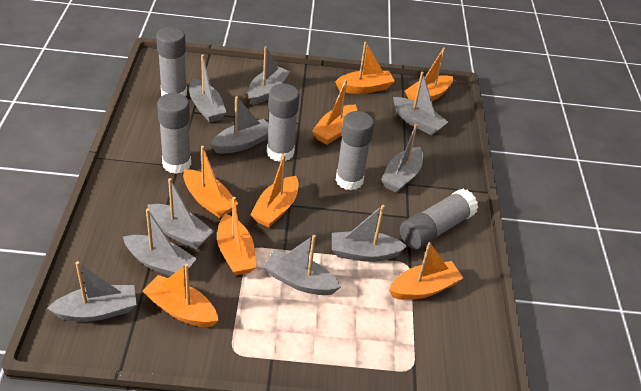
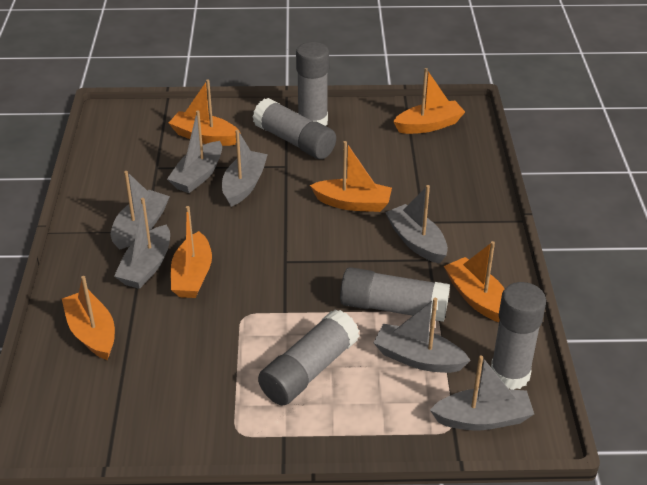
grey boat: [47,261,137,322] [123,209,197,276] [147,178,214,249] [189,54,227,122] [210,96,269,154] [248,46,290,105] [263,235,341,295] [332,205,407,262] [381,124,423,193] [393,72,448,135] = 10 -> [110,171,170,250] [114,198,170,289] [167,110,222,193] [222,130,268,207] [374,298,471,373] [385,185,448,264] [430,355,534,430] = 7
orange boat: [142,264,218,327] [183,146,238,218] [217,197,257,276] [250,154,299,227] [312,79,357,145] [335,42,395,94] [389,242,463,300] [405,47,453,102] = 8 -> [62,276,115,360] [168,79,241,146] [171,206,212,298] [310,141,392,212] [393,68,465,134] [444,241,504,322] = 6

